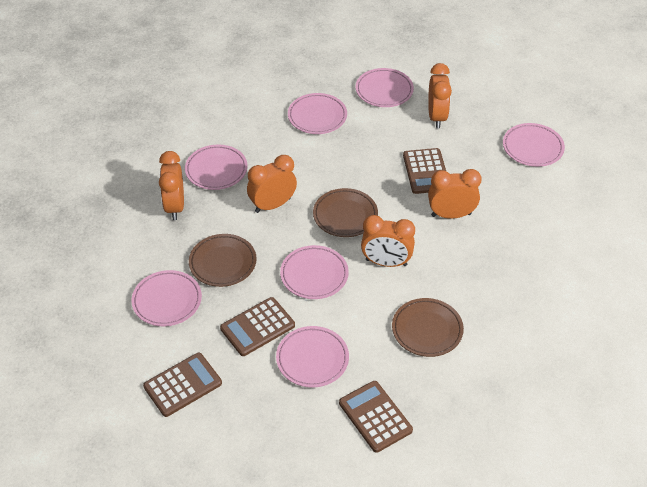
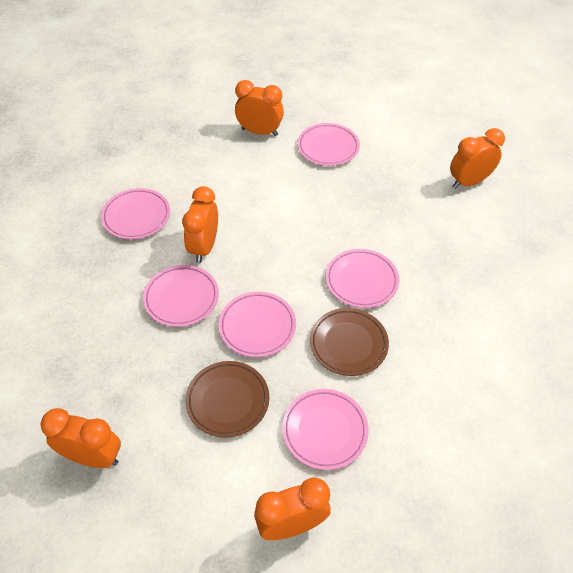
brown calculator: [143,353,222,417] [220,297,295,356] [339,381,413,453] [403,148,446,194] = 4 -> none = 0
brown plate: [189,234,257,287] [313,188,378,237] [392,298,464,357] = 3 -> [185,361,269,438] [310,308,389,376] = 2
pink plate: [132,270,202,326] [185,145,248,190] [276,326,349,388] [280,245,349,299] [288,93,347,134] [356,68,414,107] [503,123,565,167] = 7 -> [101,188,170,239] [143,265,219,327] [219,292,296,357] [282,389,369,470] [297,123,360,166] [326,249,399,308] = 6

